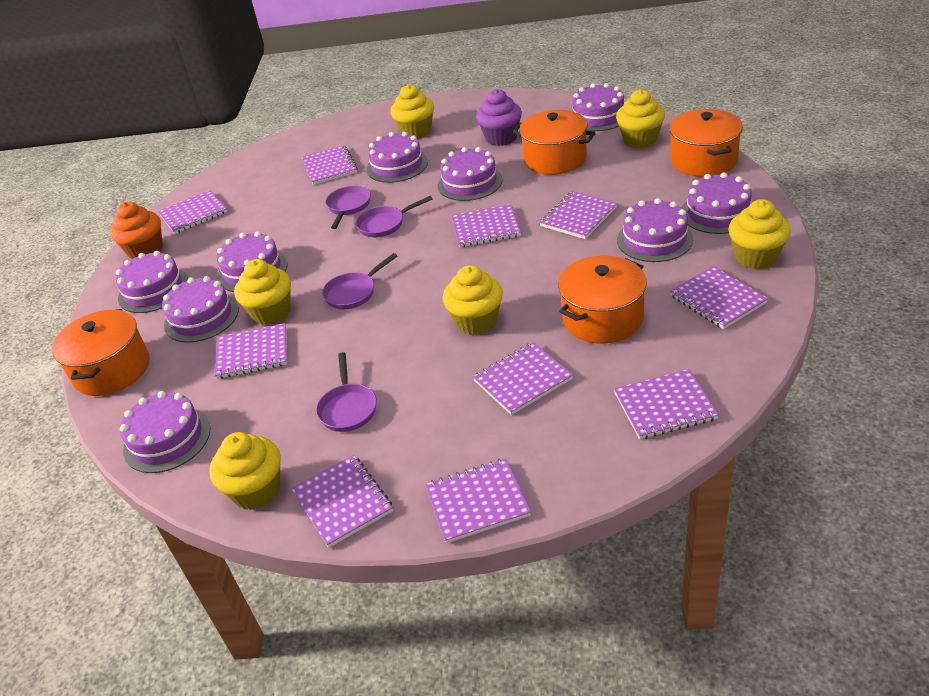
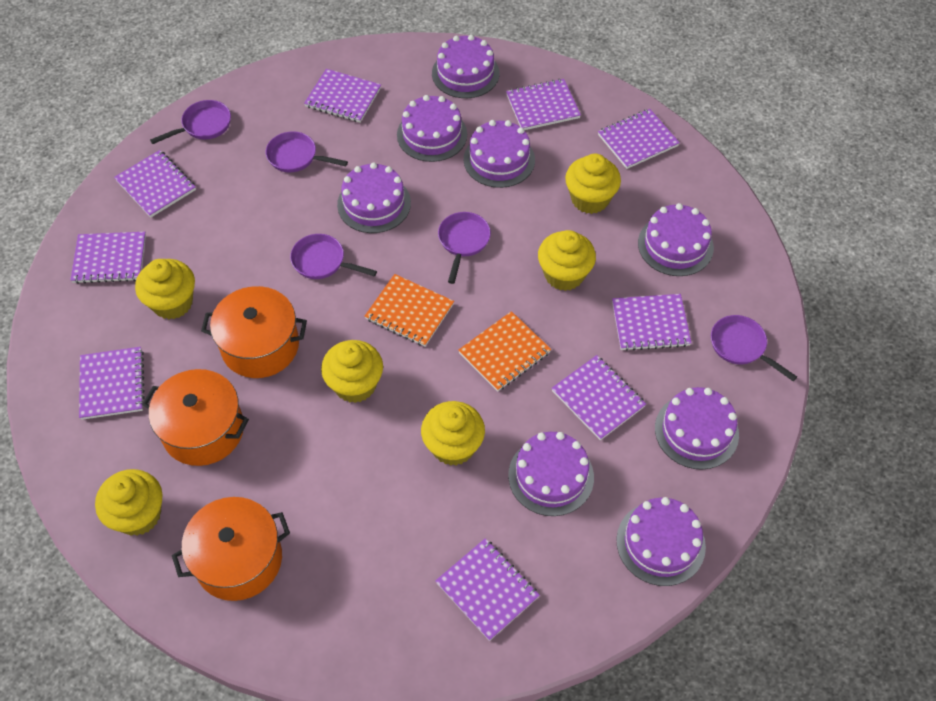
orange cupcake: [110,202,163,259] = 1 -> none = 0
orange notebook: none = 0 -> [365,274,454,347] [458,311,551,391] = 2
orange pot: [52,309,149,396] [513,110,596,175] [558,255,647,344] [669,109,743,177] = 4 -> [142,369,249,466] [172,497,290,601] [201,286,307,378] = 3
purple cake: [115,251,189,313] [120,391,211,473] [162,276,239,343] [216,231,288,292] [366,132,428,183] [438,147,503,201] [572,83,624,131] [617,198,693,262] [681,173,752,234] = 9 -> [337,162,411,233] [397,95,467,162] [432,35,499,98] [464,120,535,188] [508,432,594,516] [616,497,706,586] [638,203,714,276] [655,387,739,470] = 8
purple cupcake: [476,89,522,146] = 1 -> none = 0
purple notebook: [158,190,228,234] [214,323,287,379] [291,455,393,548] [301,145,358,185] [425,458,531,543] [451,204,521,247] [473,342,573,415] [539,191,617,239] [614,369,719,439] [670,266,768,329] = 10 -> [71,232,146,284] [79,347,145,420] [114,150,196,218] [304,69,381,123] [435,538,540,641] [506,79,581,130] [552,355,646,440] [598,109,680,169] [612,294,691,351] = 9
purple pan: [316,352,377,432] [322,253,397,309] [326,186,371,229] [356,196,433,237] = 4 -> [150,100,231,144] [266,131,348,172] [290,234,377,279] [438,212,491,284] [711,315,797,381] = 5

